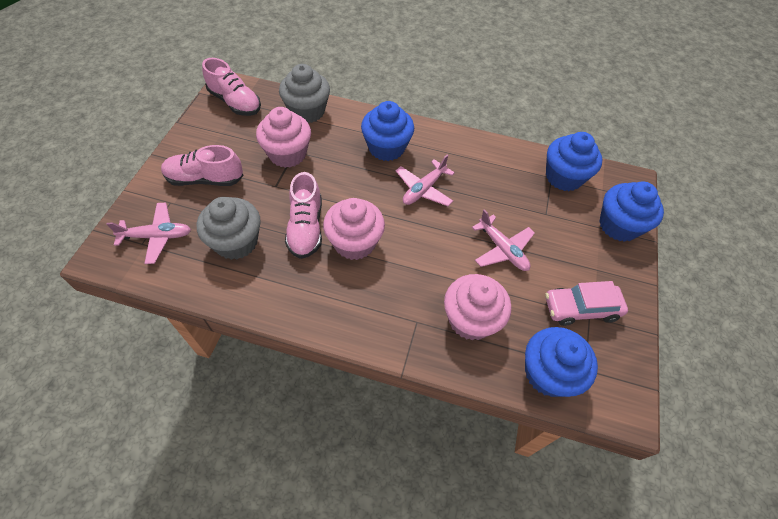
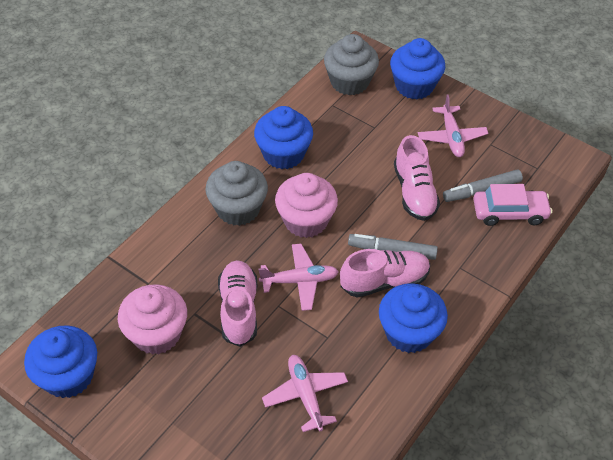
grey marker: none = 0 -> [348,234,438,260] [443,169,523,202] = 2
pink cupcake: [256,107,311,168] [323,198,385,260] [444,274,511,341] = 3 -> [118,284,187,355] [275,173,338,238] = 2

